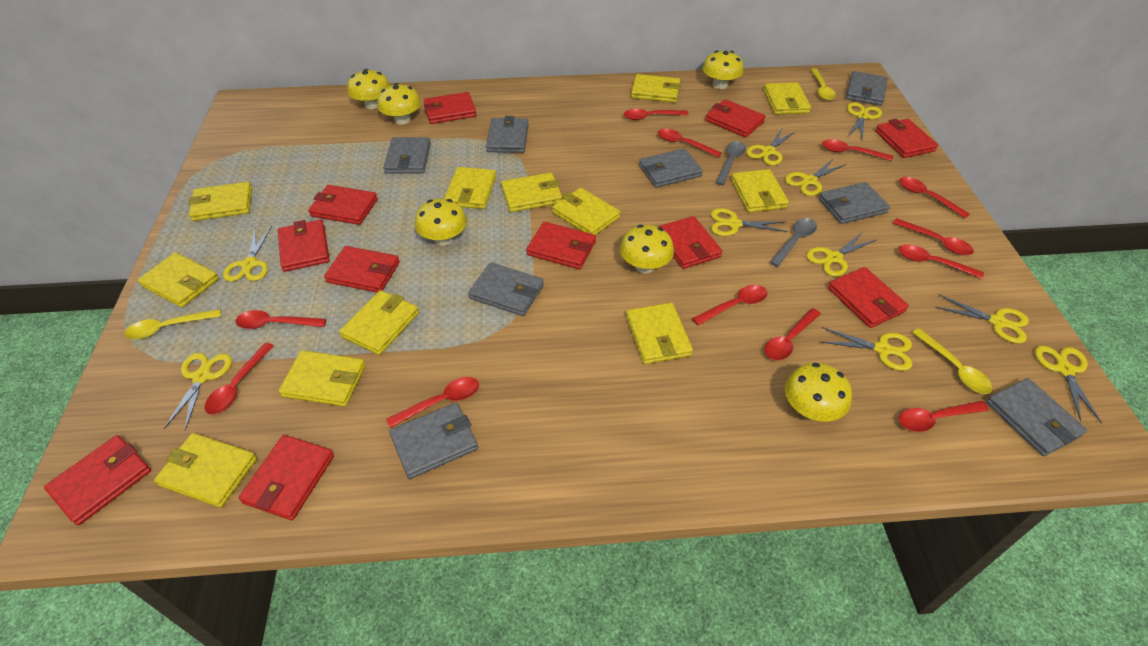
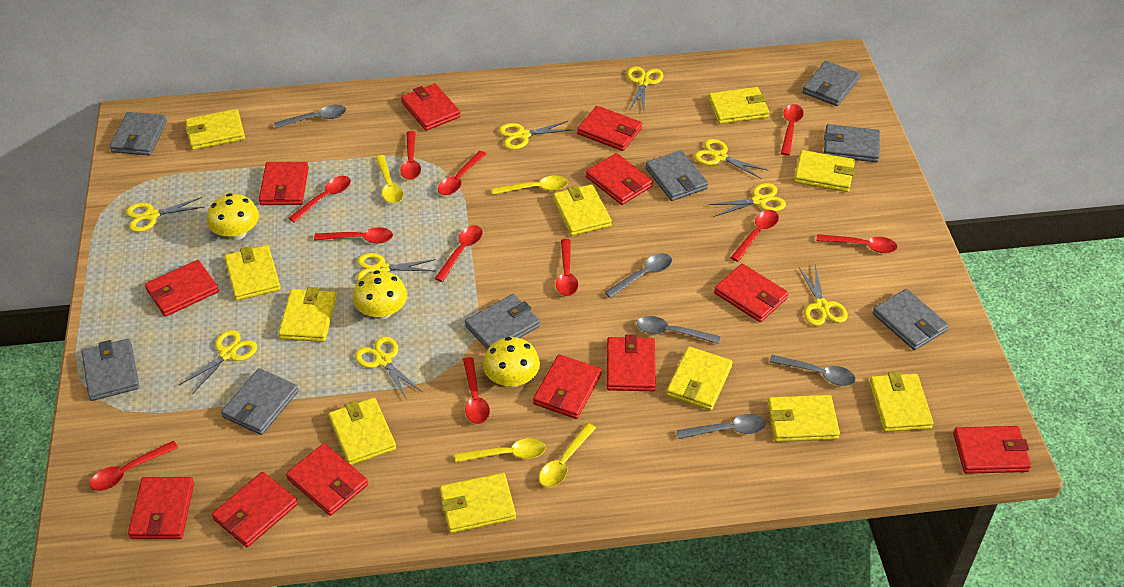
grey spoon: [715,141,746,185] [770,218,817,267] = 2 -> [274,105,346,129] [605,253,672,298] [637,316,720,344] [676,414,765,439] [770,355,855,386] = 5
red spoon: [205,343,274,415] [235,310,326,329] [386,377,479,428] [624,109,688,120] [658,129,721,157] [692,285,767,326] [765,308,821,361] [822,139,893,161] [893,218,974,255] [898,244,984,279] [899,177,970,218] [899,401,989,432] = 12 -> [90,441,178,491] [289,176,351,223] [314,227,393,243] [400,131,421,180] [434,225,483,282] [438,151,486,195] [463,357,490,424] [556,239,578,296] [730,210,779,262] [781,104,804,156] [817,234,897,253] = 11
red wallet: [44,435,151,525] [239,435,334,520] [278,220,330,272] [308,185,378,225] [324,246,400,292] [423,92,476,124] [526,222,596,269] [657,216,722,269] [705,99,766,137] [828,267,909,328] [875,119,938,158] = 11 -> [128,477,194,539] [145,260,219,317] [212,472,298,547] [259,162,309,205] [286,443,368,516] [401,83,461,131] [533,354,602,419] [577,106,642,151] [586,153,653,205] [607,335,656,391] [714,264,788,322] [953,426,1031,474] = 12
yellow mushroom: [348,69,390,109] [377,83,421,125] [415,198,467,246] [620,225,674,273] [702,51,744,89] [785,363,852,422] = 6 -> [207,193,259,240] [353,271,407,319] [483,337,540,387] = 3
yellow scissors: [164,353,232,430] [223,226,272,282] [711,208,788,236] [746,127,796,166] [785,158,846,196] [806,232,876,277] [821,327,912,371] [847,102,882,140] [935,295,1029,344] [1035,346,1102,423] = 10 -> [126,197,204,232] [179,330,257,394] [355,336,422,400] [357,253,436,281] [499,121,571,150] [627,66,664,111] [694,139,767,179] [708,183,786,217] [799,265,848,326] = 9
yellow spoon: [124,309,221,339] [811,68,836,100] [912,328,992,394] = 3 -> [375,155,404,204] [455,438,546,463] [492,175,568,195] [539,423,596,487] = 4
yellow wallet: [138,252,219,308] [154,433,257,508] [188,182,252,221] [279,350,366,407] [339,290,419,355] [444,167,496,209] [501,173,562,212] [552,188,620,235] [626,303,693,364] [631,74,681,103] [731,169,789,212] [763,82,811,114] = 12 -> [185,109,245,150] [224,245,281,301] [278,287,337,342] [329,398,396,465] [440,473,516,533] [553,184,612,236] [666,346,732,411] [708,87,769,124] [767,395,840,442] [794,150,855,192] [869,372,934,432] = 11

